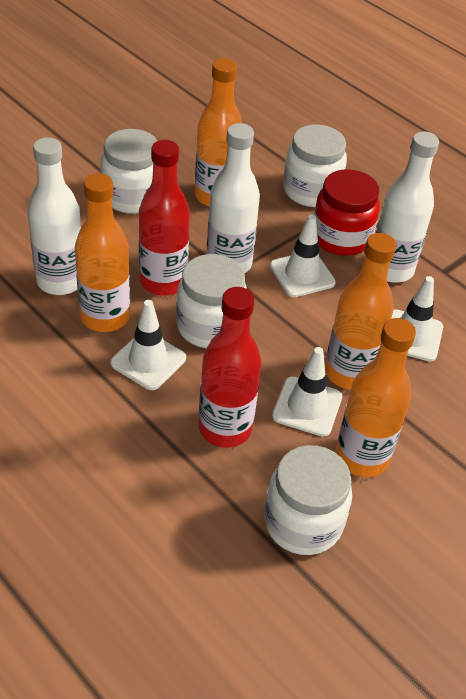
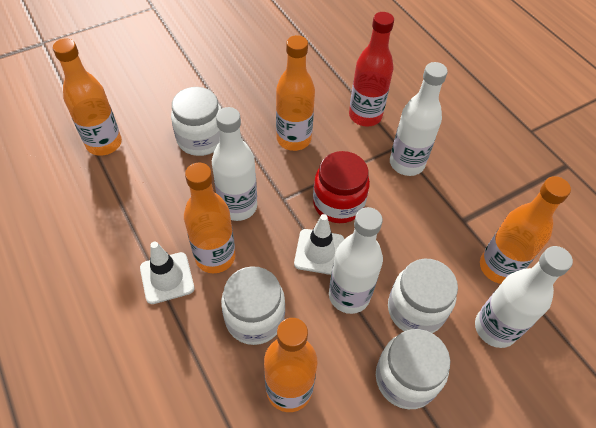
orange bottle: [75,173,130,332] [195,58,242,207] [325,233,396,390] [336,318,416,477] = 4 -> [53,38,122,156] [184,163,235,273] [264,318,318,412] [276,35,315,151] [480,176,571,284] = 5
red bottle: [139,140,190,296] [199,287,261,448] = 2 -> [349,12,394,127] = 1
white bottle: [27,137,81,295] [207,123,260,274] [376,132,439,283] = 3 -> [212,107,257,221] [329,207,383,314] [390,62,448,176] [475,246,573,348] = 4
white traffic cone: [110,300,186,390] [270,214,336,297] [272,347,342,437] [391,276,443,361] = 4 -> [140,242,194,304] [294,214,344,275] = 2

